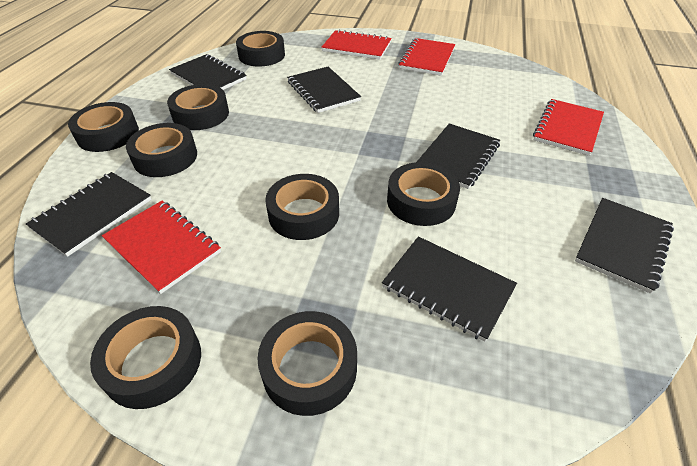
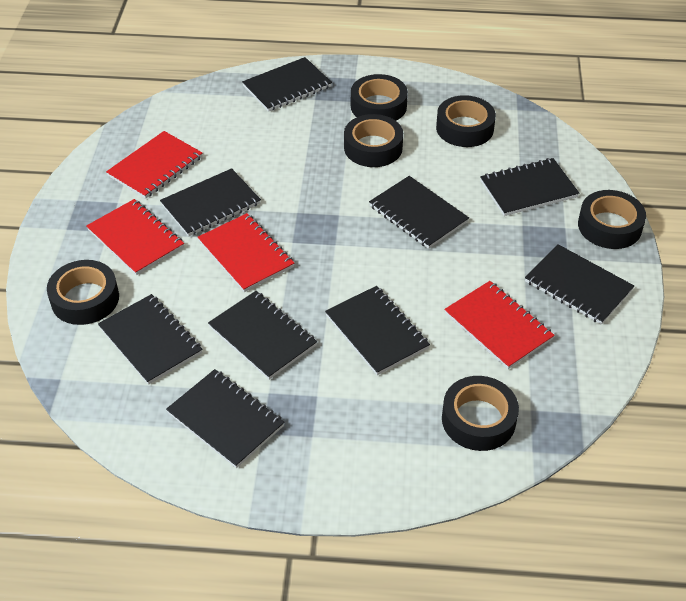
black notebook: [26,172,152,257] [169,54,247,90] [287,67,361,113] [382,236,517,342] [417,124,500,189] [575,198,674,294] = 6 -> [98,294,202,385] [160,168,261,236] [166,369,285,468] [208,291,317,380] [242,57,332,112] [325,286,430,375] [369,176,469,249] [480,158,579,216] [525,244,634,324] = 9
black tape: [68,102,139,152] [90,306,201,409] [126,123,197,177] [167,84,229,130] [236,31,285,66] [257,311,357,416] [265,174,339,240] [387,162,460,226] = 8 -> [47,260,119,325] [344,114,403,167] [351,74,408,121] [436,95,496,147] [442,376,519,451] [578,190,646,249] = 6

